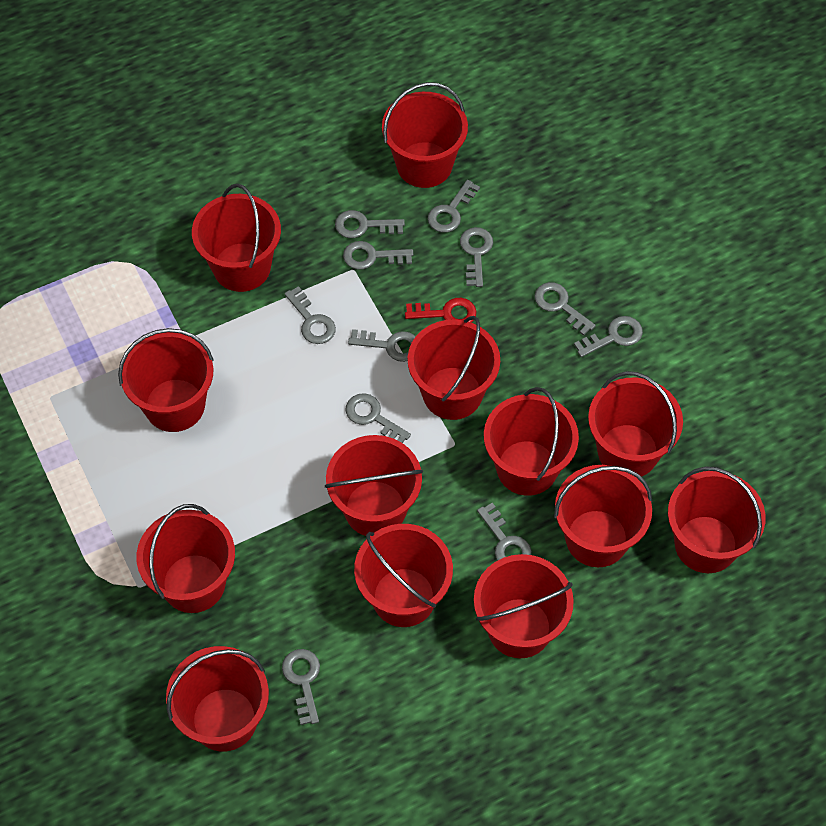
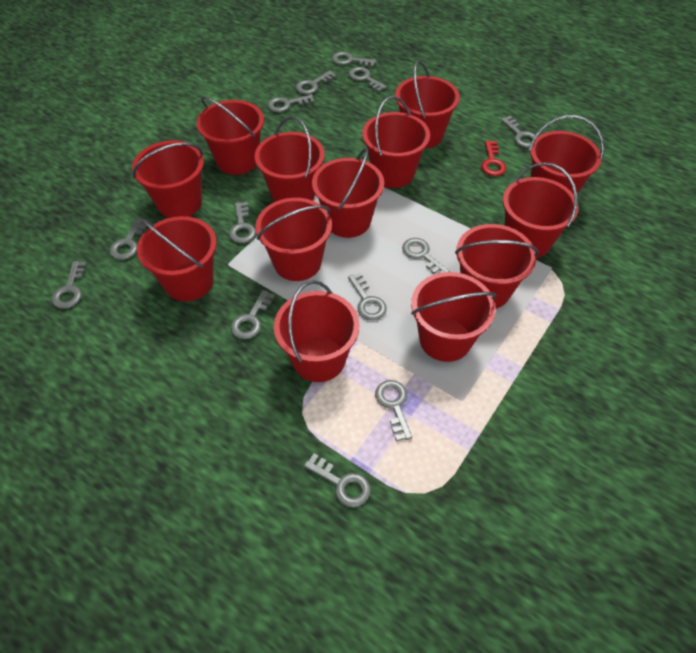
grey key: [282,649,320,725] [284,286,336,344] [335,210,405,238] [343,241,413,270] [345,393,411,443] [348,329,416,362] [428,179,480,233] [460,227,493,287] [477,503,532,561] [534,282,596,336] [574,316,643,357] = 11 -> [52,261,87,309] [110,217,149,260] [229,202,256,243] [231,290,275,339] [268,94,315,112] [296,70,336,95] [304,453,371,507] [332,52,376,67] [348,272,387,320] [349,67,387,92] [375,380,412,441] [402,238,450,274] [501,116,535,148] = 13

